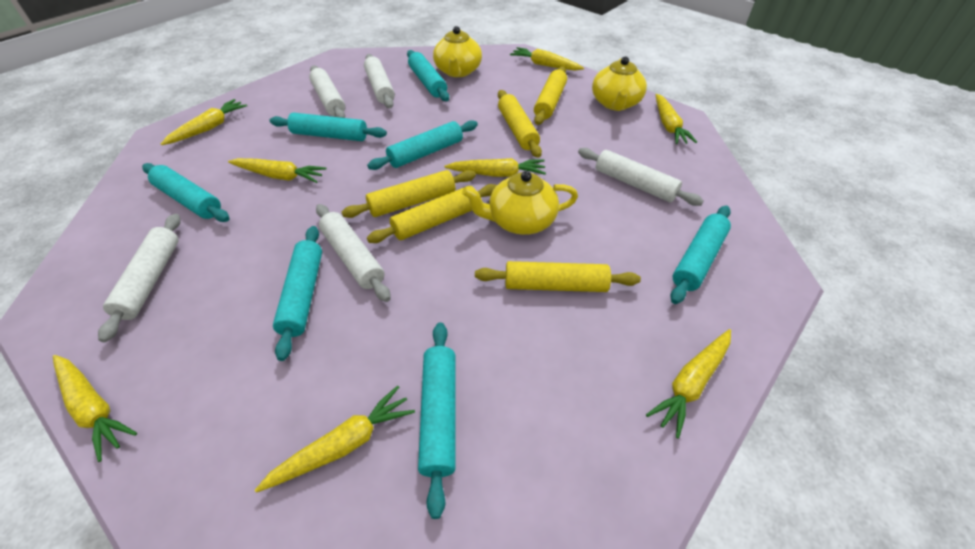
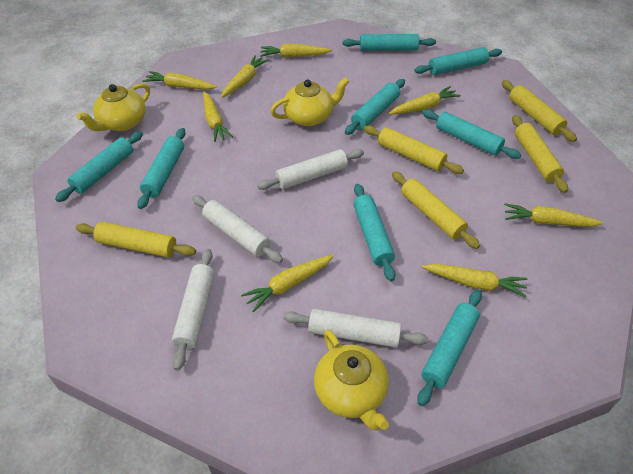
turquoise rolling pin: [142,163,230,222] [270,113,387,141] [273,226,322,361] [367,120,478,170] [407,50,449,101] [418,322,456,519] [670,206,731,304] = 7 -> [55,131,143,202] [137,128,186,209] [343,34,436,51] [345,79,405,135] [354,184,396,281] [414,47,502,75] [417,290,482,406] [422,109,521,159] = 8
white rolling pin: [98,214,180,342] [309,65,345,118] [316,204,391,302] [364,54,395,108] [578,148,704,206] = 5 -> [172,249,214,371] [192,195,283,263] [257,149,364,190] [283,309,428,348] = 4

